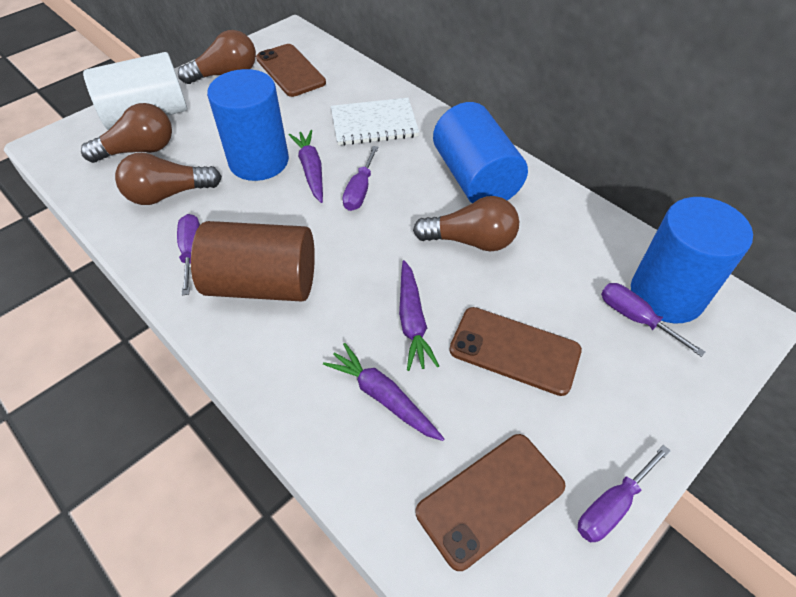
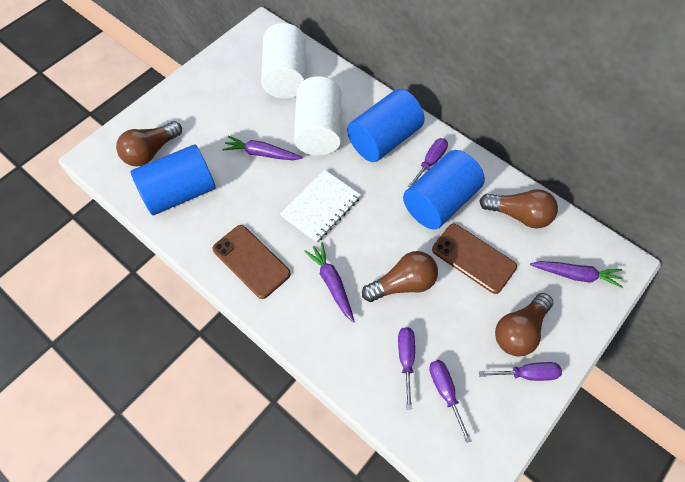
brown cylinder: [191,221,315,302] = 1 -> none = 0
brown phone: [256,44,326,97] [416,434,566,571] [450,307,582,396] = 3 -> [213,225,291,299] [432,224,517,294] = 2
white cylinder: [83,52,187,130] = 1 -> [261,23,306,99] [294,76,341,155] = 2

